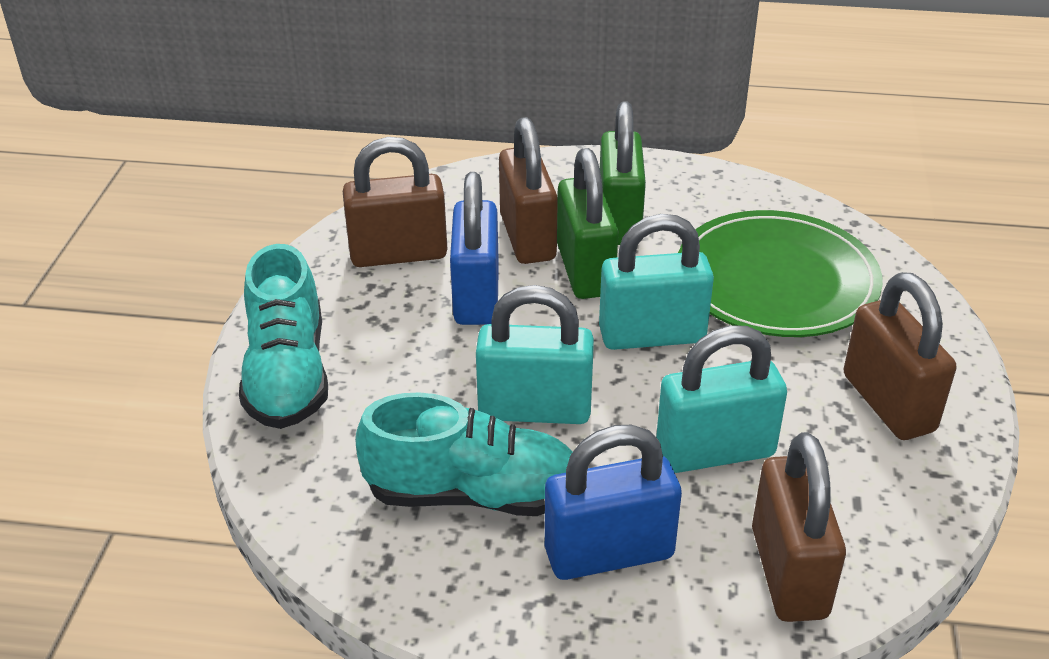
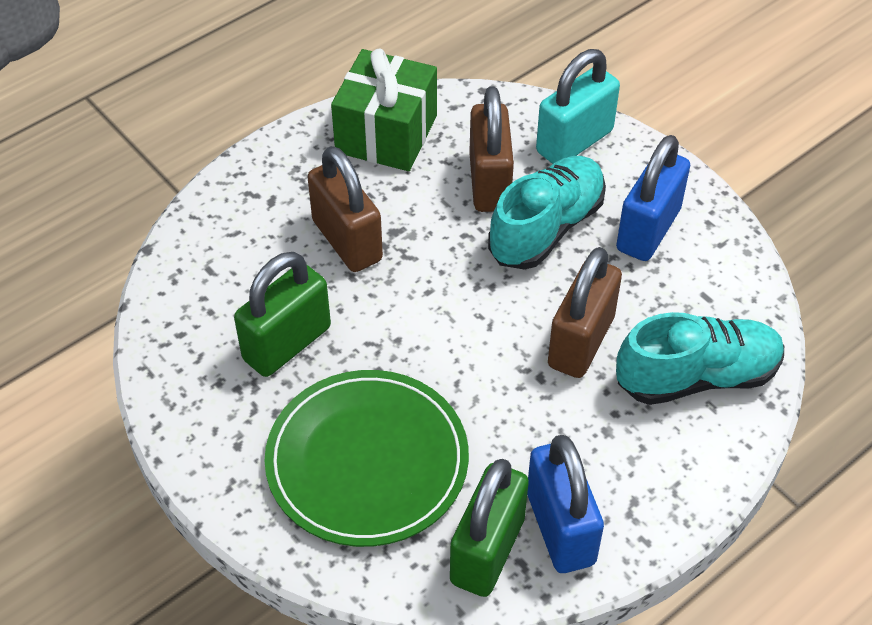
brown padlock: [343,137,447,267] [499,117,558,264] [752,432,846,622] [844,272,956,440] = 4 -> [308,146,383,272] [469,86,514,212] [548,247,622,378] = 3
green gift: none = 0 -> [331,48,437,171] = 1
turquoise padlock: [476,285,594,424] [599,214,714,350] [656,326,787,473] = 3 -> [536,49,620,164] = 1

